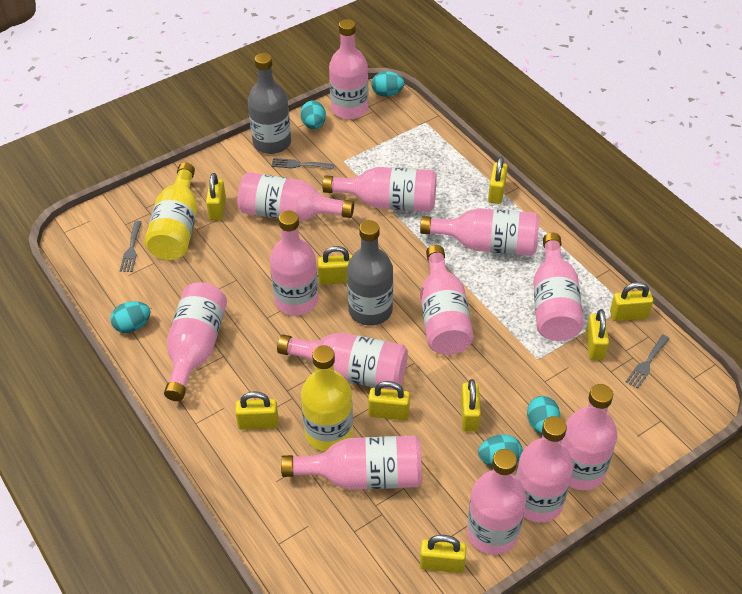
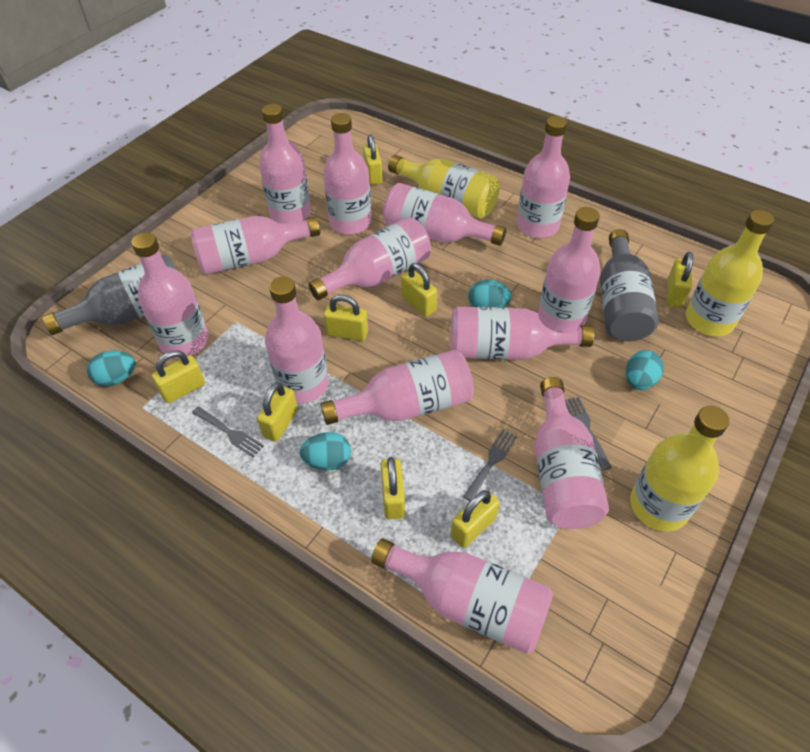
turquoise egg: [111,301,150,333] [300,101,326,129] [371,71,405,97] [478,434,523,466] [527,396,560,435] = 5 -> [87,351,136,387] [299,432,351,470] [468,280,512,307] [626,350,664,390] = 4
yellow bottle: [144,163,198,260] [301,345,353,451] = 2 -> [388,155,500,219] [630,406,729,532] [686,210,774,336] = 3
yellow padlock: [206,173,226,220] [235,391,278,430] [318,246,353,285] [368,381,410,420] [420,535,466,573] [461,379,481,432] [488,157,507,204] [586,309,609,360] [610,282,653,321] = 9 -> [152,350,205,403] [257,382,298,442] [324,295,368,341] [363,135,383,185] [381,457,405,520] [401,263,437,317] [451,490,500,548] [667,252,693,308] = 8

